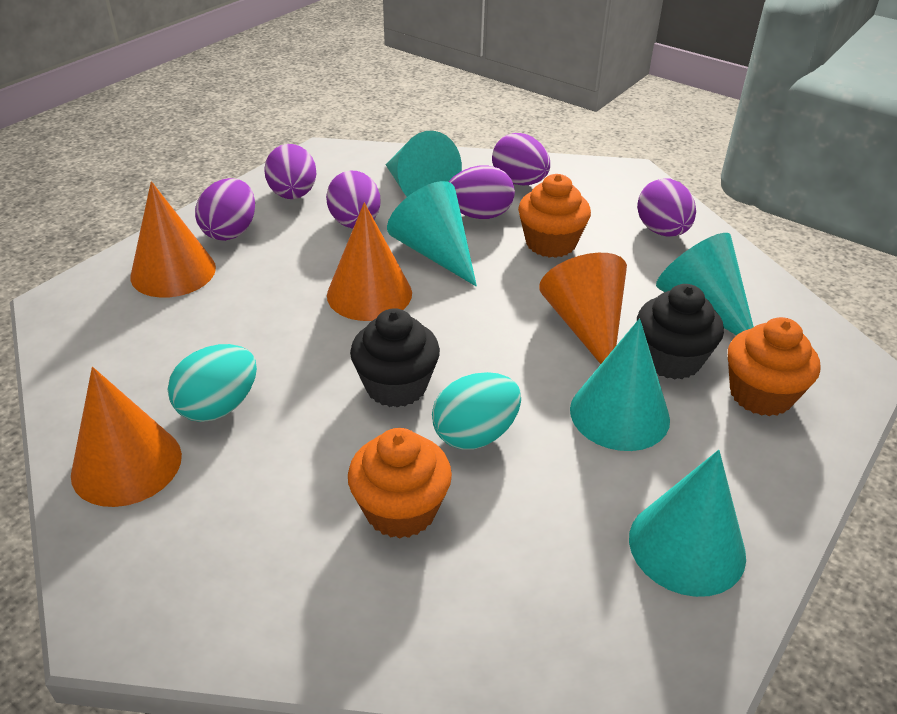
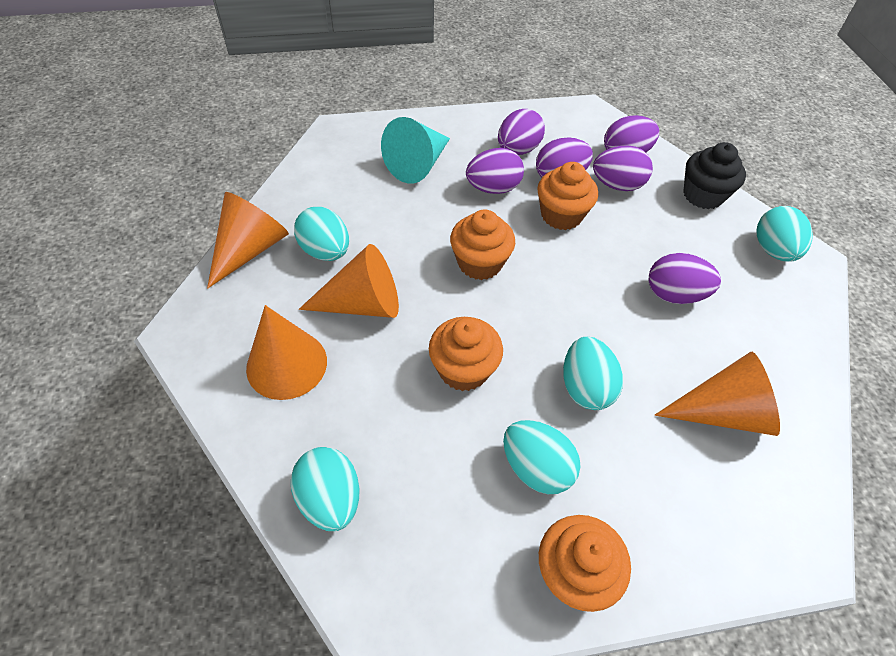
black cupcake: [350,308,440,408] [637,284,724,380] = 2 -> [683,142,746,209] = 1
orange cupcake: [348,428,452,539] [518,174,591,258] [728,317,820,416] = 3 -> [429,317,503,391] [450,210,515,280] [537,162,598,230] [539,515,631,612] = 4
turquoise cone: [386,131,462,197] [387,181,477,286] [570,318,670,451] [629,450,746,597] [656,233,754,335] = 5 -> [381,117,450,184] = 1
turquoise egg: [167,344,257,422] [432,372,521,450] = 2 -> [291,447,360,531] [294,207,349,261] [503,420,581,494] [563,337,623,410] [756,206,813,262] = 5

